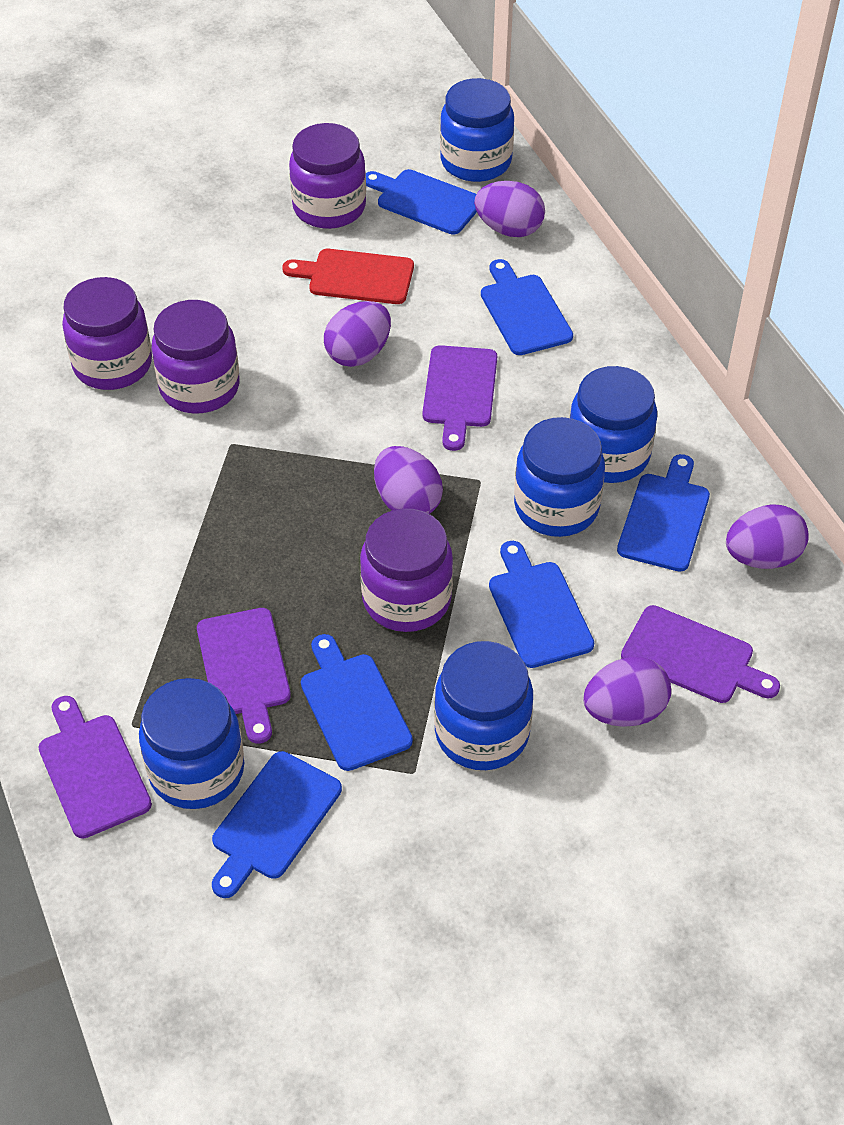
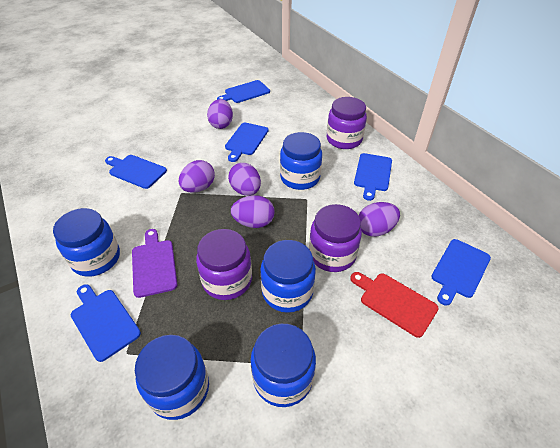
purple cutting board: [38,696,152,839] [197,608,291,744] [422,345,497,451] [621,605,780,703] = 4 -> [132,229,178,298] = 1
purple jar: [62,277,152,390] [152,300,240,414] [289,123,366,229] [360,508,453,632] = 4 -> [196,229,252,300] [309,204,362,272] [327,97,367,149] = 3

